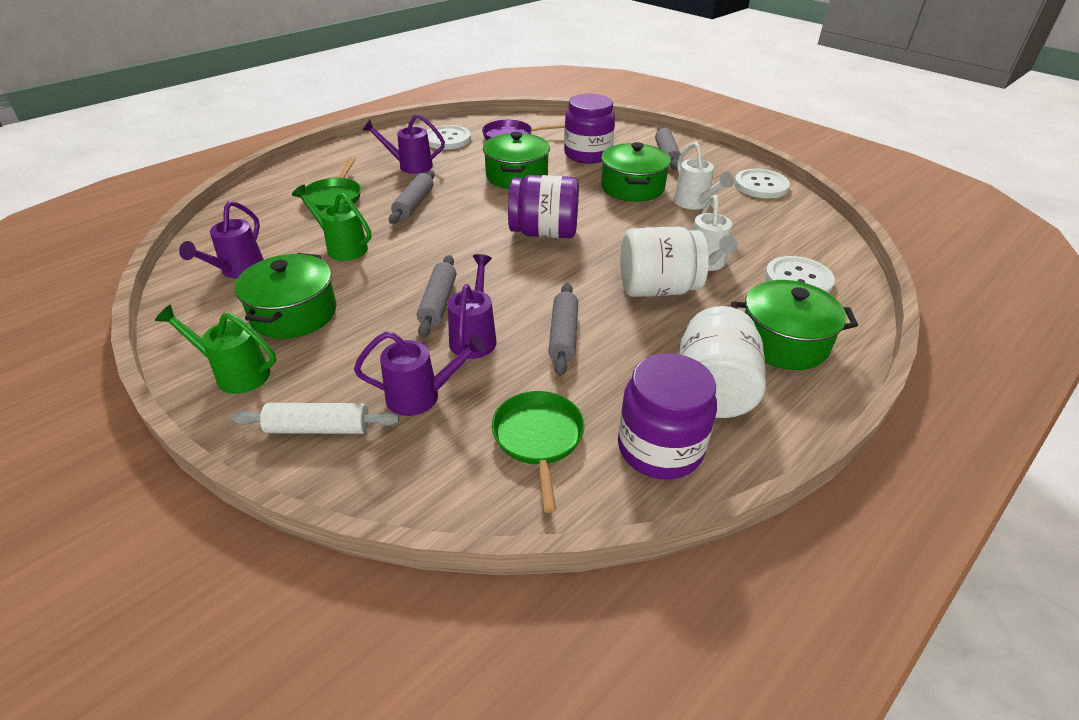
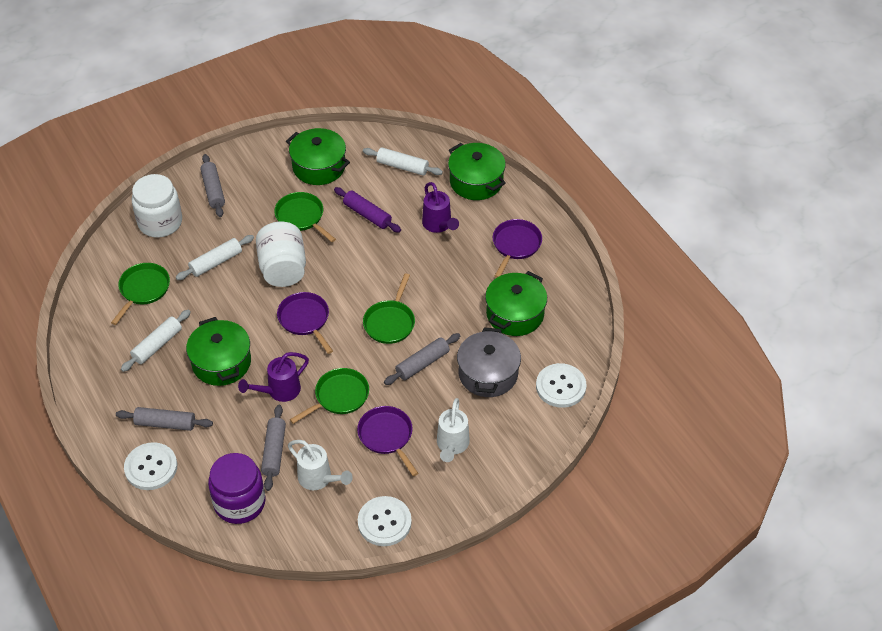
green pan: [302,157,361,211] [492,391,585,513] = 2 -> [111,263,170,325] [274,192,336,242] [290,368,369,424] [363,273,415,344] = 4
green watering can: [155,305,276,394] [292,185,371,261] = 2 -> none = 0
grey pot: none = 0 -> [457,327,521,397] = 1
purple jar: [508,175,579,238] [564,94,615,164] [618,353,717,479] = 3 -> [208,453,266,524] = 1
purple pan: [482,120,565,140] = 1 -> [277,292,333,354] [357,406,418,476] [493,219,542,278] = 3
purple rolling pin: none = 0 -> [334,187,401,233] = 1
purple watering can: [179,201,264,278] [354,331,486,416] [363,114,445,174] [448,254,497,359] = 4 -> [238,352,309,402] [422,182,459,233] = 2
white rolling pin: [231,403,399,434] = 1 -> [121,310,191,372] [176,235,254,280] [363,147,443,176] = 3

